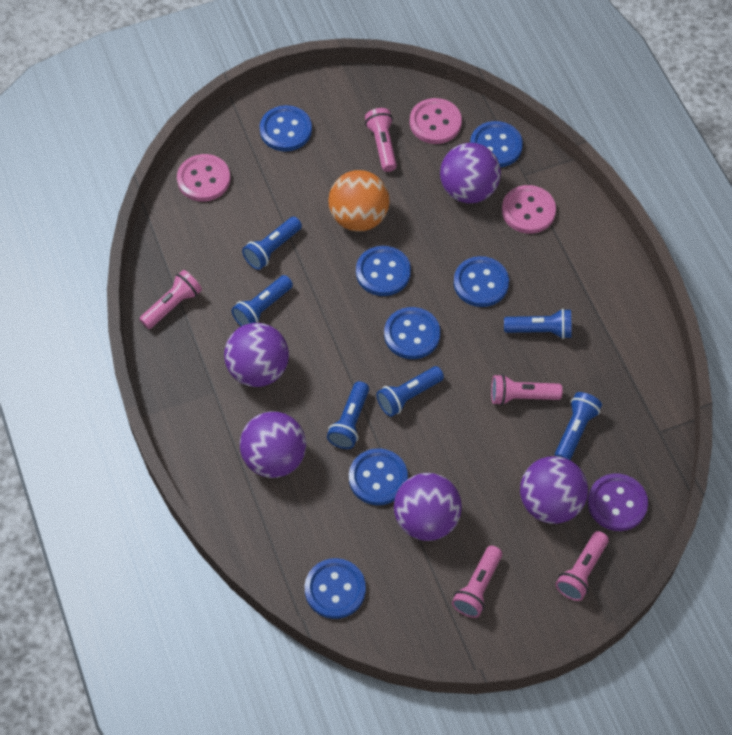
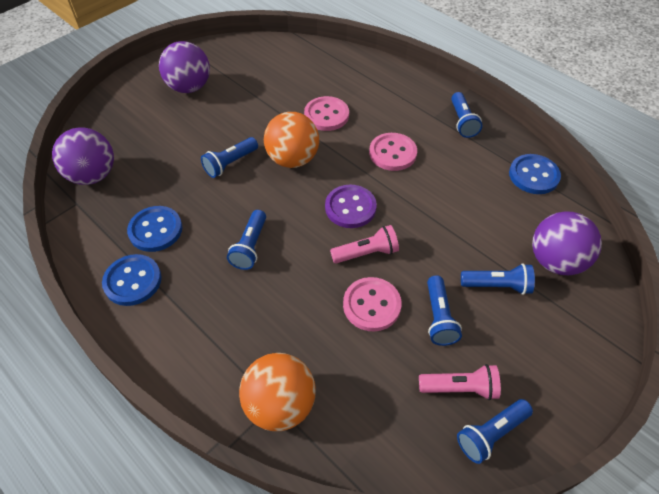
blue button: [260,105,312,152] [305,558,366,619] [349,448,408,505] [356,246,411,296] [384,307,440,359] [454,256,509,307] [470,121,523,167] = 7 -> [102,254,162,306] [127,206,182,252] [509,154,561,194] = 3
orange ball: [328,170,390,232] = 1 -> [239,353,316,431] [264,112,319,168] = 2
pink flashlight: [139,270,202,329] [365,108,397,172] [452,546,502,618] [491,374,563,406] [555,531,609,601] = 5 -> [330,225,399,264] [419,364,501,400] = 2
purple ball: [224,323,289,387] [240,411,306,478] [394,473,462,541] [440,143,501,203] [520,456,588,524] = 5 -> [52,127,114,185] [159,41,210,93] [532,211,602,275] = 3

